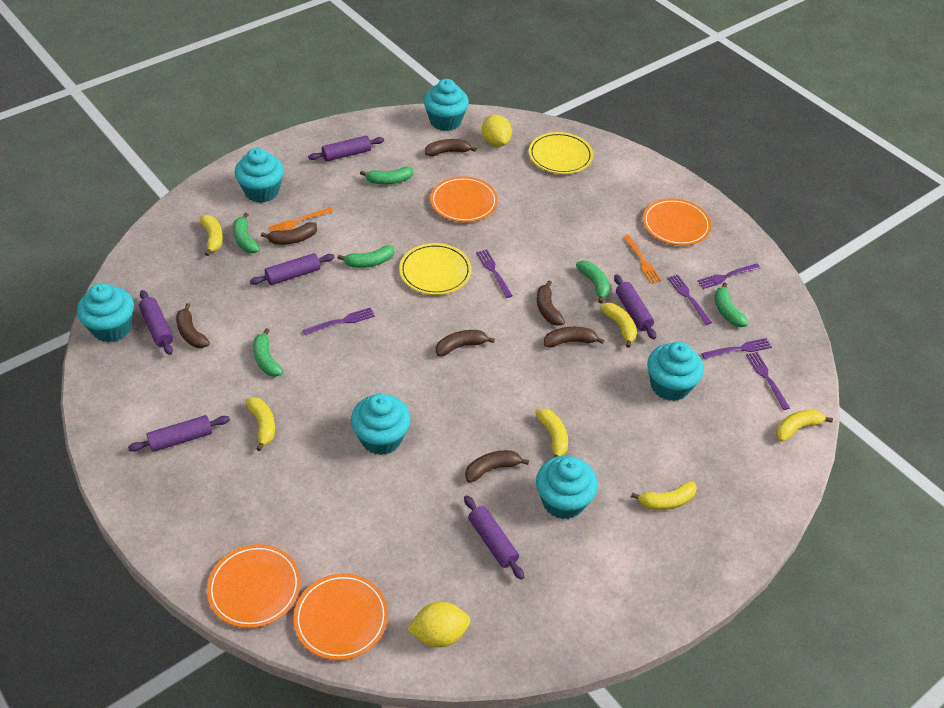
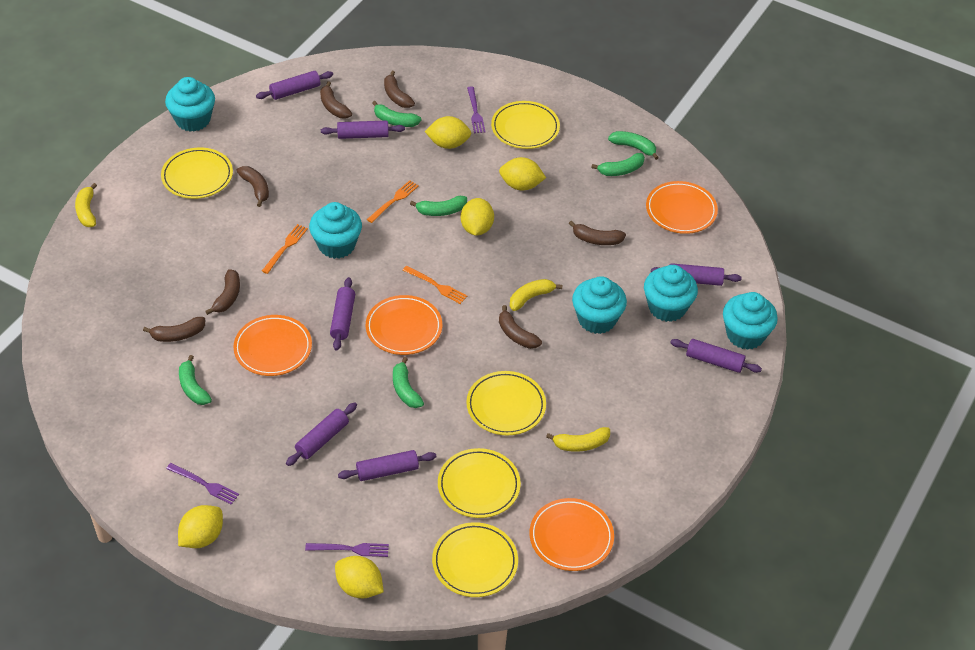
orange fork: [268,207,334,232] [623,235,662,283] = 2 -> [262,224,308,274] [367,180,419,223] [403,266,467,304] = 3
purple fork: [303,307,375,335] [476,249,513,298] [668,275,712,325] [697,264,760,289] [701,338,772,359] [746,352,790,410] = 6 -> [166,463,239,505] [305,543,389,557] [467,86,486,133] = 3
purple rolling pin: [128,415,230,452] [139,290,173,355] [250,253,335,285] [308,136,384,161] [464,495,524,580] [614,274,656,339] = 6 -> [256,71,333,100] [286,402,357,466] [321,120,405,139] [330,277,355,351] [338,450,436,481] [651,263,742,286] [670,339,762,373] = 7
turquoise cupcake: [77,283,134,342] [234,148,284,203] [351,394,411,455] [424,79,469,131] [536,456,598,519] [647,342,704,401] = 6 -> [165,77,215,132] [309,202,362,259] [572,276,627,334] [644,265,698,322] [723,292,778,350] = 5
yellow banana: [199,215,223,256] [246,397,275,451] [535,408,568,457] [600,302,637,348] [631,481,697,510] [776,410,833,442] = 6 -> [75,183,97,227] [510,279,562,311] [546,427,610,452] = 3
yellow lemon: [407,602,471,648] [482,114,512,147] = 2 -> [178,505,223,548] [335,556,384,599] [424,116,471,149] [461,198,494,236] [499,157,546,191] = 5
yellow plate: [399,243,472,295] [529,132,593,174] = 2 -> [161,148,233,199] [432,522,518,597] [438,448,521,518] [466,371,546,435] [491,101,560,149] = 5

